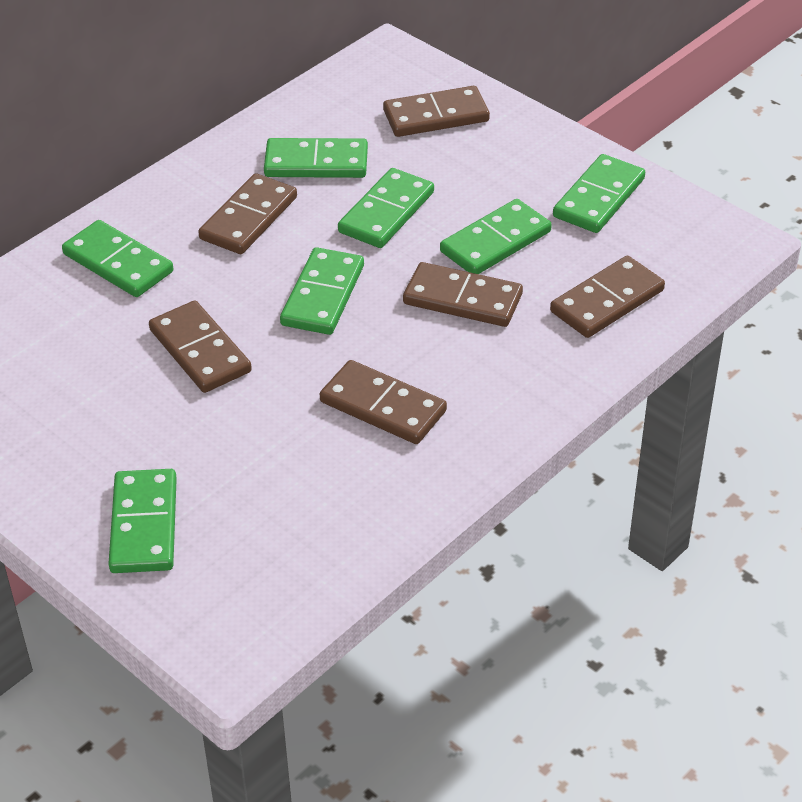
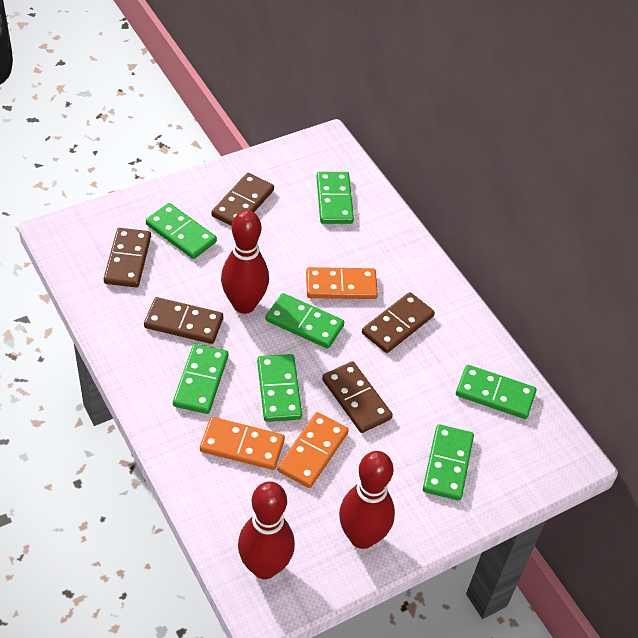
brown domino: [149,301,252,393] [198,173,297,254] [320,360,447,444] [383,86,490,137] [403,262,523,327] [550,256,665,338] = 6 -> [104,228,151,287] [144,297,223,344] [212,173,274,226] [322,361,393,433] [362,292,435,353] = 5
orange domino: none = 0 -> [200,417,285,470] [277,412,349,488] [306,267,378,299] = 3
red bowling pin: none = 0 -> [221,210,269,314] [238,481,295,579] [339,451,395,549] = 3

